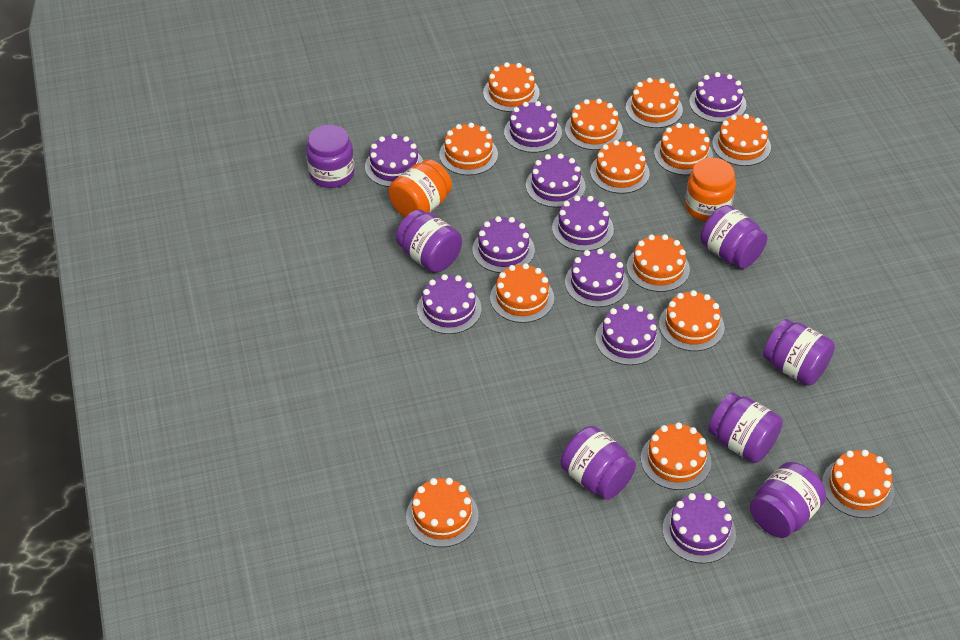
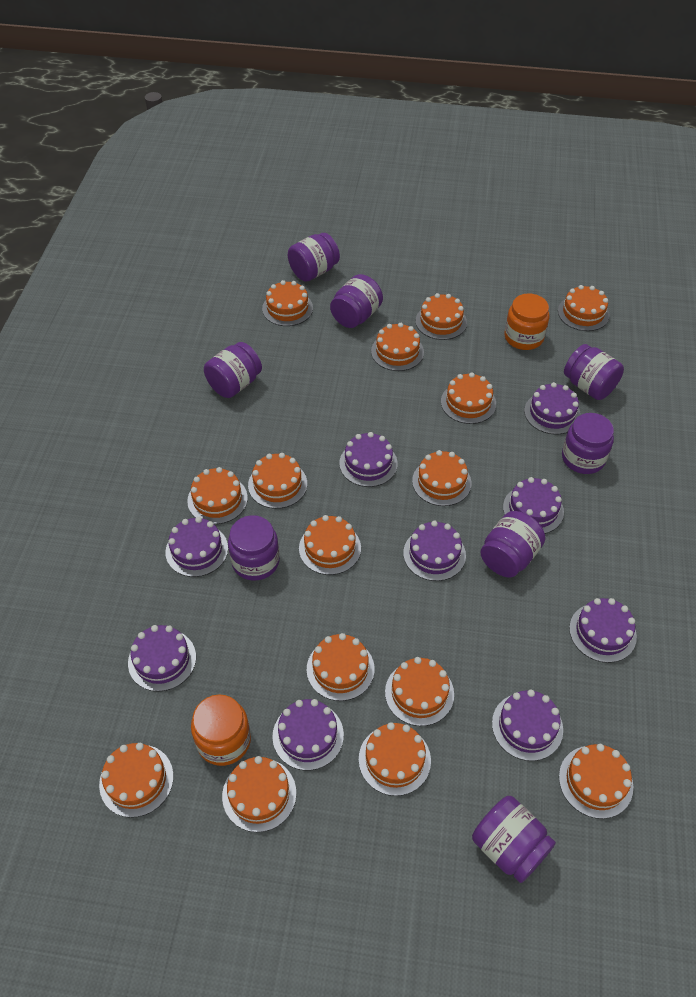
orange cake: [406,478,478,547] [439,123,498,175] [483,62,540,112] [490,263,554,323] [565,99,623,150] [590,140,650,194] [626,78,683,128] [627,234,690,292] [641,422,711,490] [654,123,713,175] [659,290,725,351] [712,114,771,166] [822,450,894,518] = 13 -> [99,743,174,818] [187,467,248,524] [222,756,296,832] [248,453,307,509] [262,280,313,326] [299,515,361,575] [307,633,374,701] [359,722,431,796] [371,323,424,371] [385,657,454,726] [412,450,471,506] [416,293,467,340] [441,373,496,424] [558,285,610,331] [559,744,633,819] = 15
purple cake: [365,134,423,187] [417,274,482,334] [473,216,535,273] [504,101,562,153] [526,153,586,208] [552,196,614,251] [565,248,629,307] [595,304,661,365] [662,493,736,563] [689,72,746,123] = 10 -> [128,625,196,692] [165,517,228,577] [272,699,344,771] [339,432,398,487] [403,520,466,581] [492,690,563,761] [503,477,564,534] [524,382,581,435] [569,598,637,663] = 9
purple jar: [306,125,355,188] [396,210,462,273] [560,426,636,500] [700,205,767,269] [708,392,783,463] [750,462,826,538] [763,319,835,386] = 7 -> [204,342,262,398] [228,515,280,581] [288,233,340,282] [330,274,383,328] [472,796,556,883] [480,511,545,577] [562,413,614,474] [564,344,624,400] = 8

